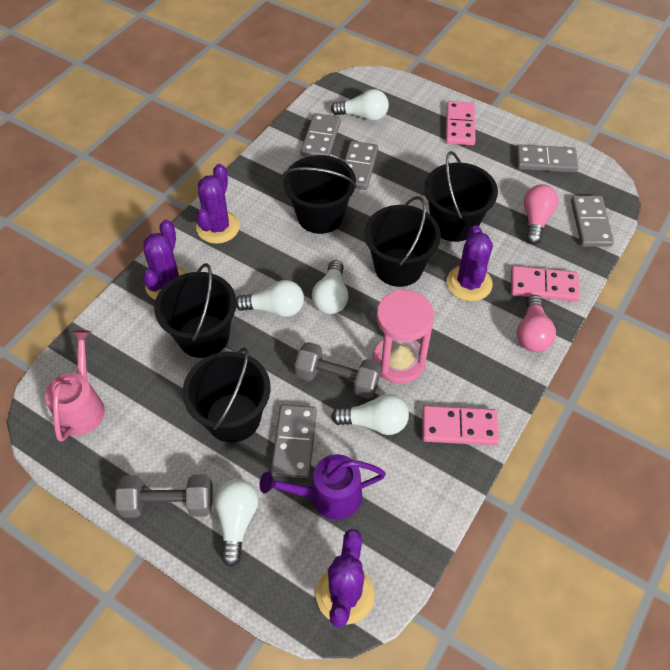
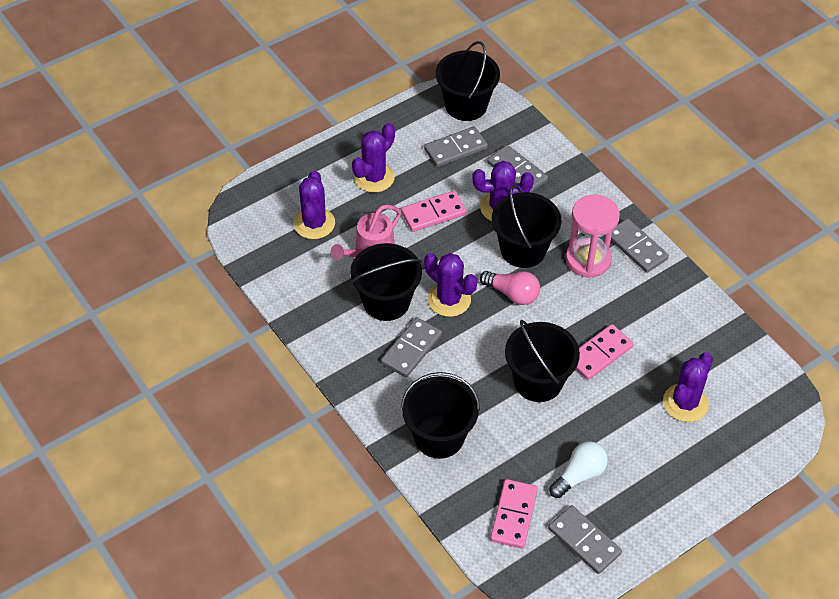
grey dumbbell: [115,474,213,518] [294,342,381,399] = 2 -> none = 0
pink light bulb: [517,295,556,352] [524,184,559,244] = 2 -> [480,271,540,305] = 1
purple cactus: [143,220,188,300] [196,164,240,244] [316,529,375,628] [447,225,493,301] = 4 -> [293,171,335,239] [352,123,395,193] [424,253,477,317] [472,161,534,221] [663,353,713,422] = 5
purple watering can: [260,454,386,520] = 1 -> none = 0
white light bulb: [214,479,258,567] [236,280,304,317] [312,260,349,314] [331,89,389,121] [331,394,409,435] = 5 -> [549,441,608,498] = 1

